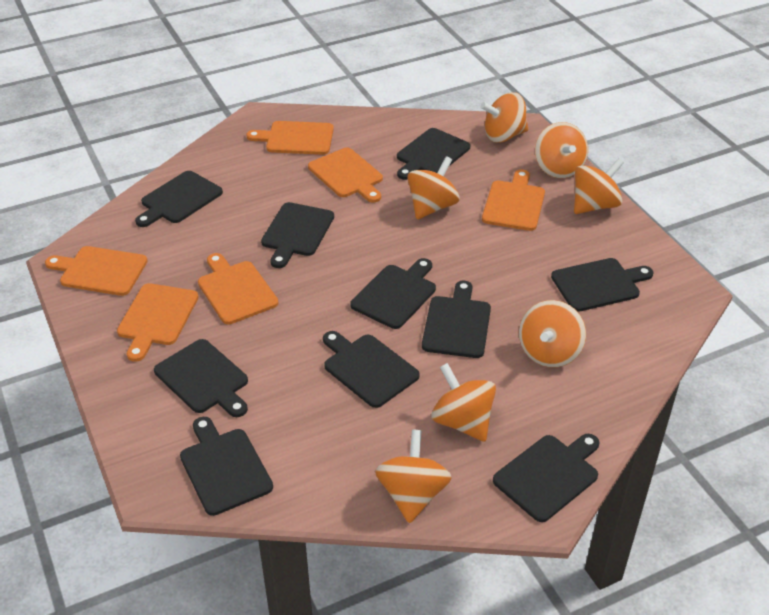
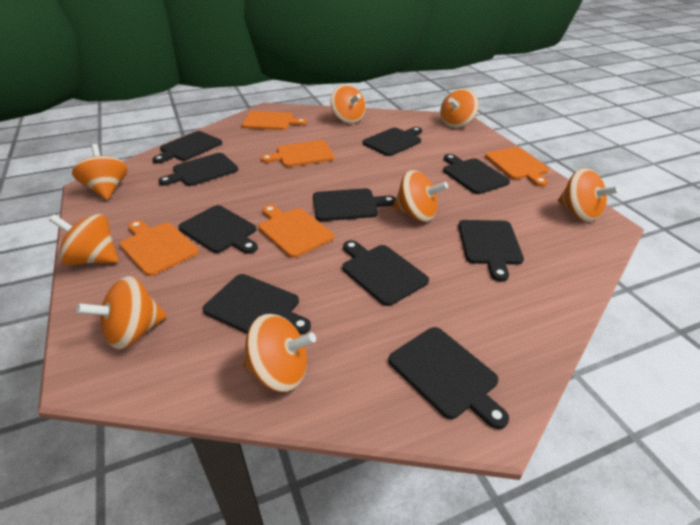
orange cutting board: [45,246,148,296] [117,283,199,362] [198,253,278,324] [246,121,334,155] [308,148,383,203] [482,169,545,231] = 6 -> [120,220,199,276] [242,111,307,130] [259,205,334,258] [261,140,335,167] [485,147,549,187] = 5
orange spinning top: [375,429,452,523] [407,156,460,220] [431,363,496,442] [480,92,528,143] [519,300,586,367] [535,122,588,178] [574,158,624,214] = 7 -> [49,214,118,265] [72,144,128,200] [76,276,167,350] [243,314,316,392] [330,85,366,124] [393,170,448,222] [440,89,479,128] [558,168,620,222] = 8

